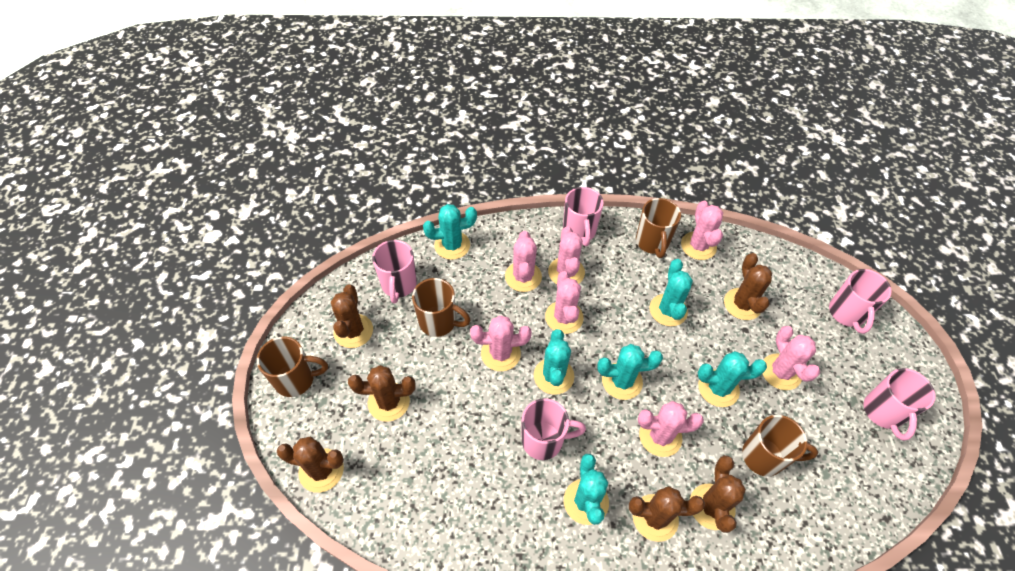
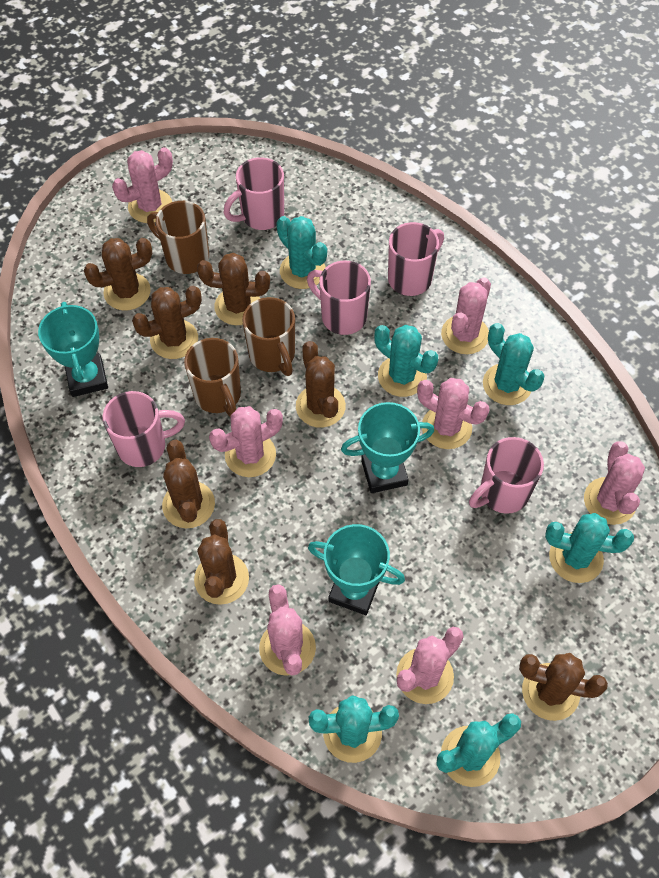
brown cactus: [277,437,344,493] [331,284,373,348] [348,365,415,422] [629,486,705,542] [690,455,746,533] [724,253,772,320] = 6 -> [83,238,152,310] [132,286,202,359] [162,440,215,528] [194,519,249,605] [197,253,270,325] [296,341,346,428] [519,653,608,721] = 7
brown mug: [257,337,328,397] [412,278,471,337] [636,198,681,258] [742,415,818,477] = 4 -> [147,201,209,274] [184,338,241,417] [242,297,295,376] = 3
turquoise trophy: none = 0 -> [38,302,108,397] [308,524,405,615] [341,402,434,493] = 3

